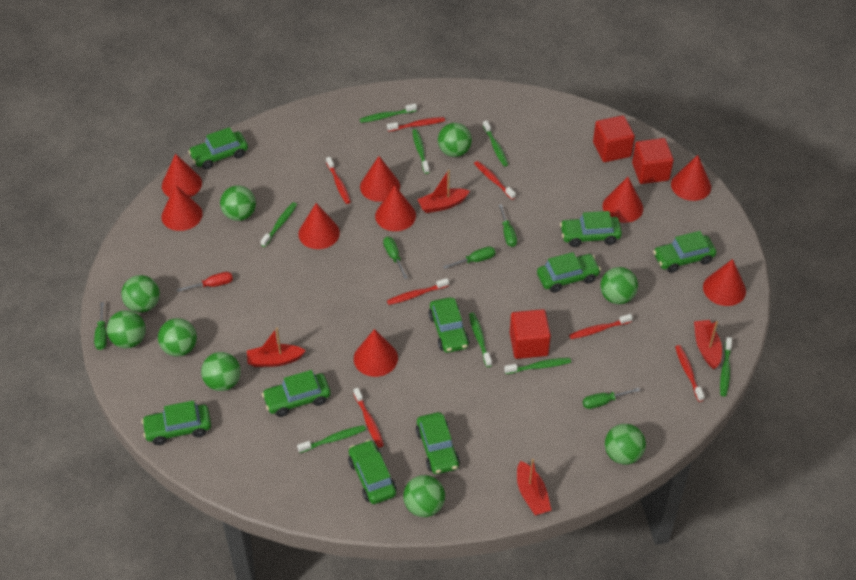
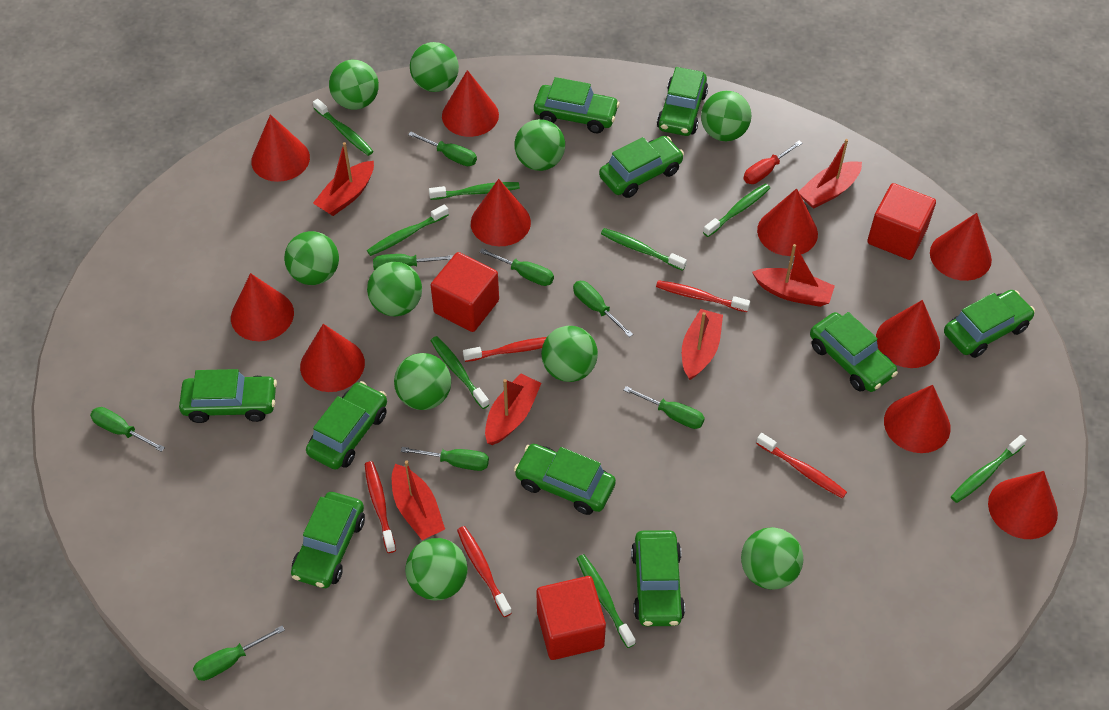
green ball: [107,310,146,348] [121,275,160,313] [158,318,197,357] [201,352,241,391] [220,186,256,221] [403,475,445,517] [438,123,472,157] [600,267,638,304] [605,424,646,465] = 9 -> [284,231,339,285] [329,60,379,110] [367,262,422,317] [394,353,451,410] [405,538,468,600] [410,42,459,92] [514,119,565,171] [541,326,598,382] [701,91,751,141] [741,527,803,590] = 10
green car: [142,400,211,445] [188,127,248,170] [262,370,330,417] [348,440,397,504] [416,412,460,474] [428,297,470,353] [537,252,601,293] [560,211,622,247] [653,231,716,273] = 9 -> [179,369,277,423] [291,492,365,588] [306,381,387,470] [514,444,616,515] [534,77,620,133] [599,136,684,198] [631,530,685,626] [657,67,708,136] [810,312,898,392] [944,290,1035,358] = 10
green screwdriver: [94,302,107,350] [383,237,408,279] [443,246,495,269] [499,204,517,247] [583,388,640,409] = 5 -> [90,407,165,452] [193,626,285,681] [373,254,454,270] [401,447,489,471] [408,132,477,166] [480,248,554,286] [573,281,633,337] [623,386,705,429] = 8
red boat: [247,328,306,367] [417,170,470,213] [517,459,552,515] [694,320,722,369] = 4 -> [313,142,374,216] [392,461,445,540] [485,374,541,445] [682,309,723,380] [752,244,835,307] [798,139,862,209] = 6
red cone: [161,185,203,231] [162,154,202,197] [298,203,340,249] [354,329,398,377] [360,156,400,202] [375,185,416,231] [602,177,643,223] [671,155,711,201] [703,259,746,306] = 9 -> [231,273,294,341] [251,114,310,182] [300,324,365,392] [442,70,499,137] [471,179,531,246] [757,188,818,256] [876,300,940,368] [884,385,951,453] [930,213,992,281] [988,471,1058,539] = 10
red toothbrush: [326,157,351,204] [353,388,384,447] [387,117,445,132] [387,278,449,305] [474,161,516,200] [569,314,633,339] [675,345,705,402] = 7 -> [365,461,396,553] [457,526,512,617] [463,337,547,362] [656,280,750,312] [756,433,847,498] = 5

